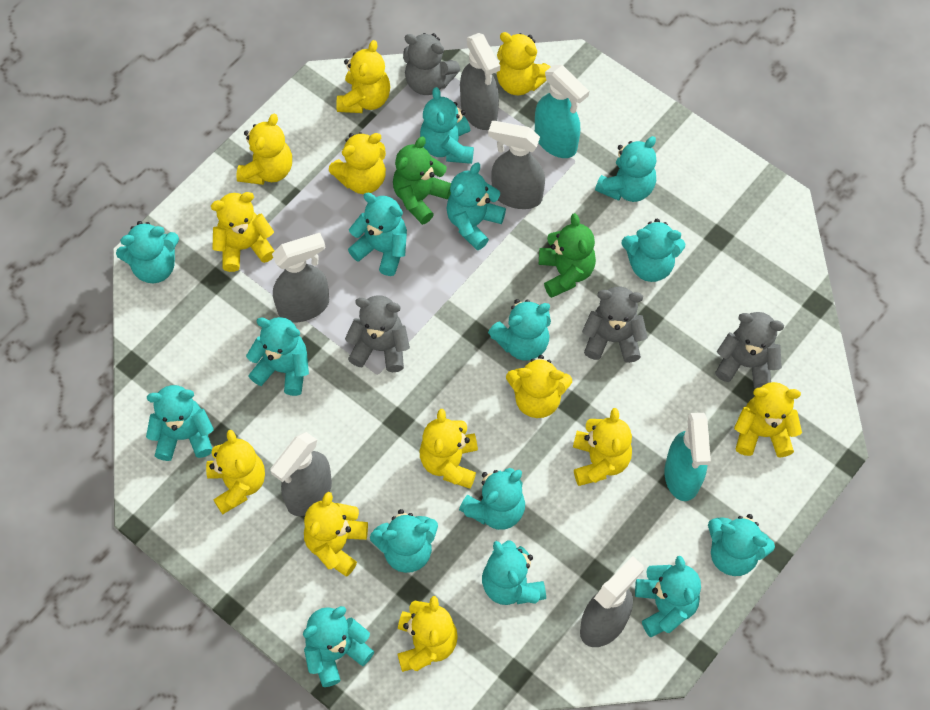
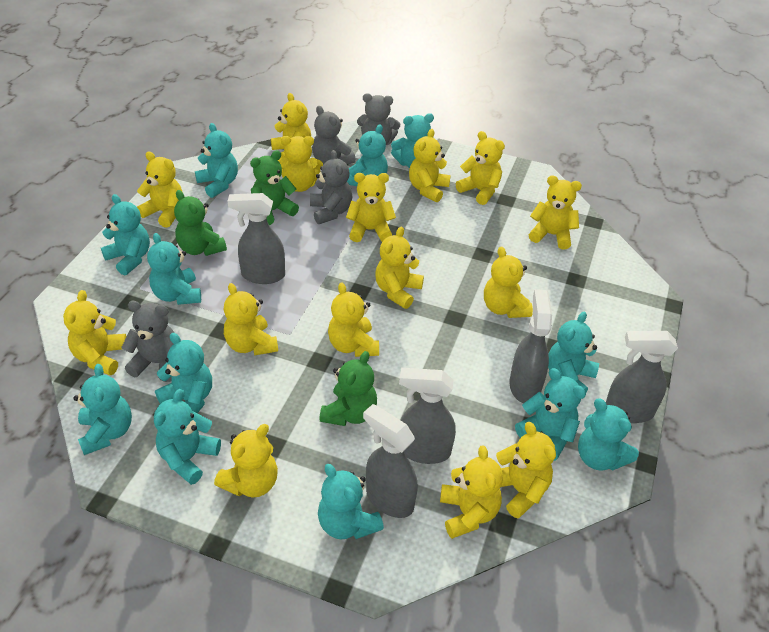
green teddy bear: [393,137,451,225] [539,213,596,298] = 2 -> [174,190,227,256] [250,150,299,225] [319,351,377,426] = 3
turquoise spray bottle: [535,65,589,158] [665,413,711,501] = 2 -> none = 0
turquoise teddy bear: [116,221,179,283] [146,385,214,461] [246,317,309,396] [303,606,374,687] [348,193,407,276] [370,509,438,573] [420,87,474,164] [446,162,506,250] [459,468,525,530] [482,540,546,605] [488,299,551,361] [595,136,656,202] [621,218,685,282] [635,556,701,637] [708,514,775,576] = 15 -> [74,364,132,455] [101,194,150,276] [147,233,201,305] [154,389,221,485] [155,333,212,413] [195,123,238,198] [318,464,384,539] [347,124,388,186] [391,113,434,168] [515,368,586,461] [548,312,599,393] [578,398,639,471] = 12
yellow teddy bear: [206,430,265,514] [211,192,274,272] [236,114,292,185] [304,492,368,576] [329,132,386,194] [336,40,390,113] [397,596,458,672] [419,409,478,489] [497,32,550,95] [506,355,572,418] [573,408,632,486] [734,382,802,457] = 12 -> [63,290,127,375] [137,151,182,228] [214,424,278,498] [224,283,278,356] [271,93,311,159] [278,136,323,192] [328,283,379,357] [346,173,396,242] [375,227,424,309] [409,129,451,202] [440,445,503,539] [456,131,505,205] [484,246,533,318] [496,422,556,518] [529,176,582,250] = 15

